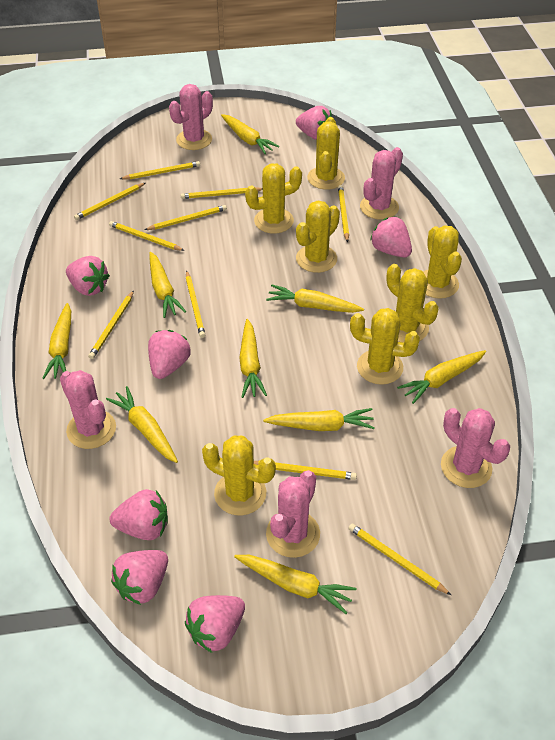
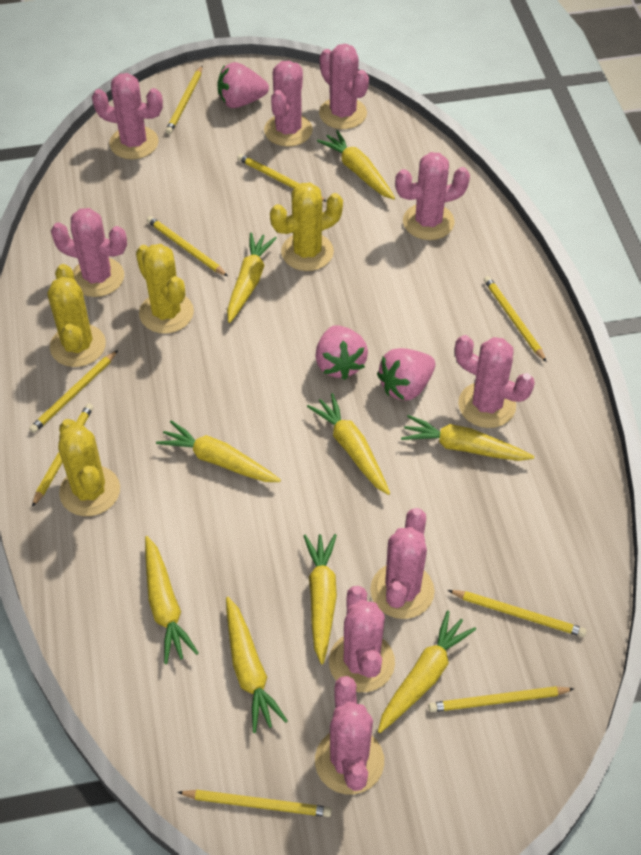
pink cactus: [60,370,116,449] [169,84,213,150] [266,470,320,558] [360,147,403,219] [441,408,510,488] = 5 -> [51,208,127,297] [92,73,163,159] [264,60,313,147] [315,676,384,794] [319,44,369,129] [329,586,395,692] [370,508,435,619] [395,152,470,240] [455,335,535,428] = 9
pink strawberry: [66,256,110,296] [110,489,168,540] [111,550,168,605] [148,330,190,379] [185,595,245,653] [296,106,332,140] [370,217,412,257] = 7 -> [217,62,269,108] [315,325,368,380] [377,348,435,400] = 3
yellow cactus: [202,435,276,516] [245,164,302,234] [296,201,340,273] [307,117,345,190] [350,308,420,385] [386,264,439,343] [423,225,462,299] = 7 -> [48,264,106,367] [58,419,120,516] [136,244,194,334] [270,183,343,271] = 4
yellow pencil: [74,183,145,220] [88,291,134,359] [109,221,185,251] [120,161,200,180] [145,205,227,230] [180,187,263,199] [186,271,205,338] [254,460,357,480] [338,185,349,242] [348,523,451,595] = 10 -> [29,350,118,433] [32,403,93,507] [147,216,228,276] [166,65,203,134] [177,790,332,817] [237,154,327,202] [428,686,574,712] [448,590,587,637] [484,276,546,362] = 9

